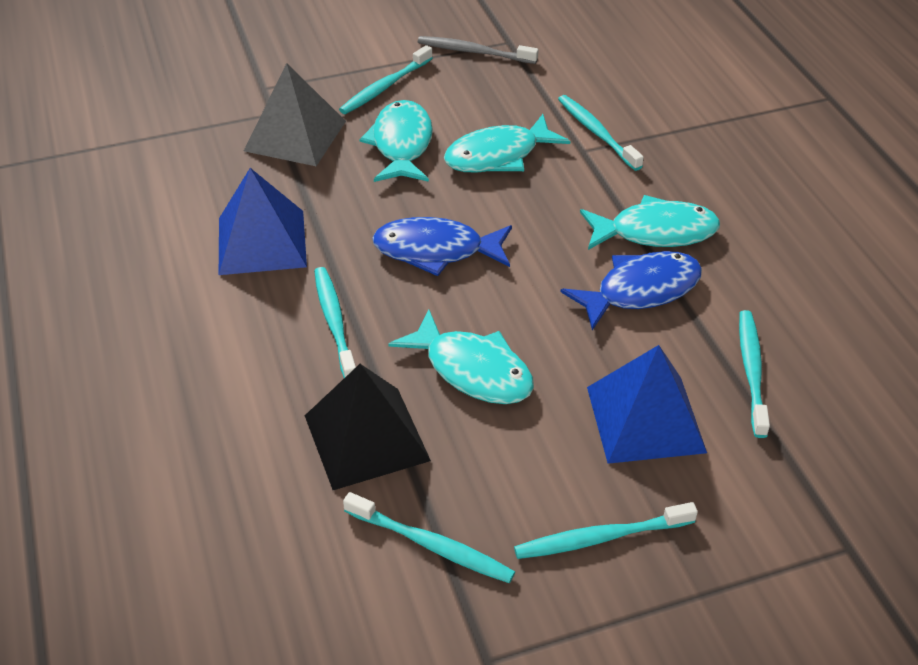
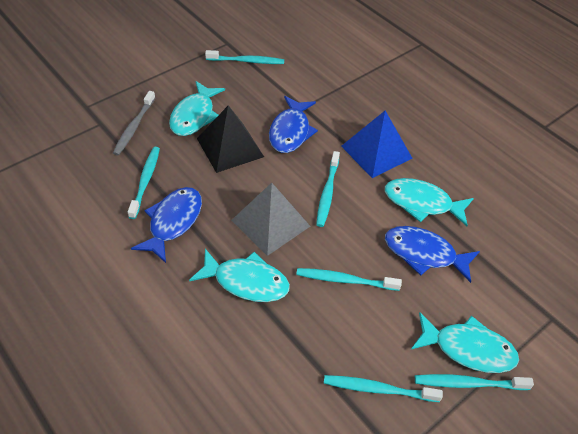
blue fish: [372,217,512,276] [561,251,702,331] = 2 -> [131,187,202,263] [269,96,318,153] [385,226,480,283] = 3
blue pyramid: [219,168,307,275] [587,345,707,464] = 2 -> [341,111,412,178] = 1

